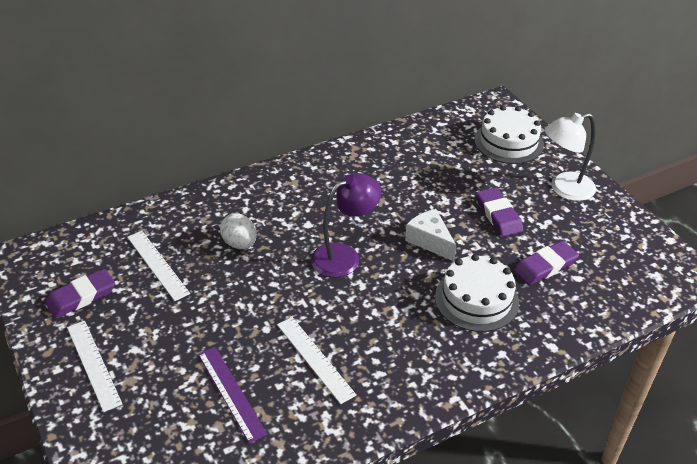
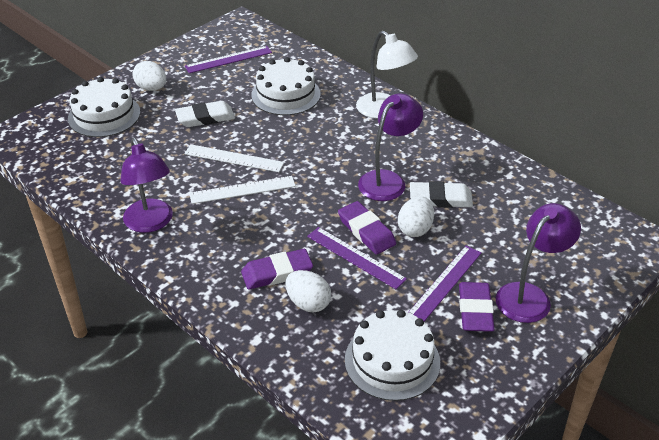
purple lamp: [311,173,381,277] = 1 -> [120,138,173,233] [358,93,423,201] [496,203,581,323] = 3
purple ruler: [198,347,268,443] = 1 -> [185,46,272,73] [307,227,407,289] [408,246,481,321] = 3
white cake: [435,254,519,332] [474,105,544,164] = 2 -> [68,77,140,137] [251,57,321,115] [345,310,440,401] = 3
white cheese: [405,209,456,261] = 1 -> none = 0
white egg: [220,213,256,249] = 1 -> [133,61,166,91] [285,270,331,312] [398,196,434,237] = 3
white eraser: none = 0 -> [175,101,235,127] [410,181,473,208] = 2
white ruler: [67,321,122,412] [127,231,190,301] [277,317,357,404] = 3 -> [184,144,284,172] [189,176,296,204] = 2

